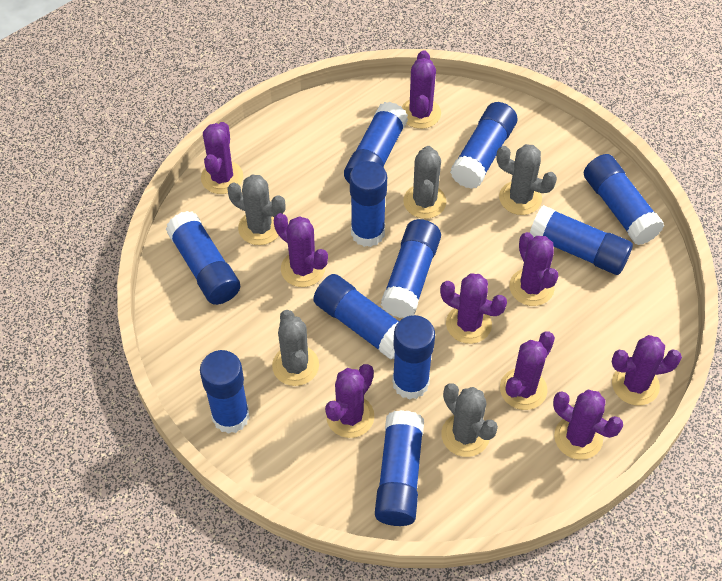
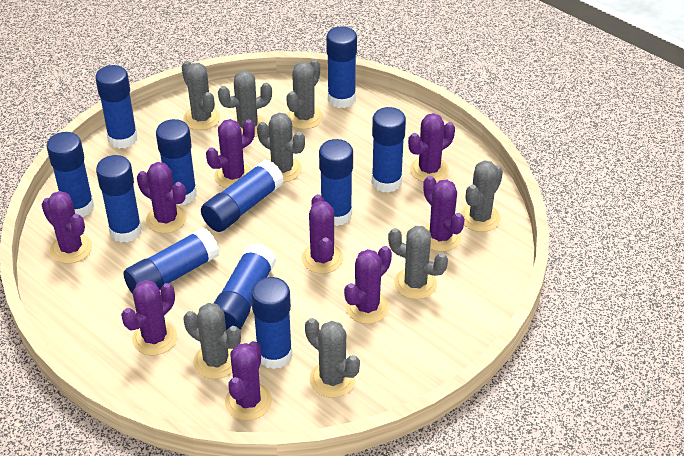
grey cactus: [227,175,286,245] [272,310,319,386] [403,146,446,219] [441,383,498,457] [496,144,557,215] = 5 -> [181,61,220,130] [184,303,241,379] [218,71,272,137] [257,113,305,182] [286,60,323,129] [305,318,360,398] [388,226,448,299] [461,160,503,232] = 8

